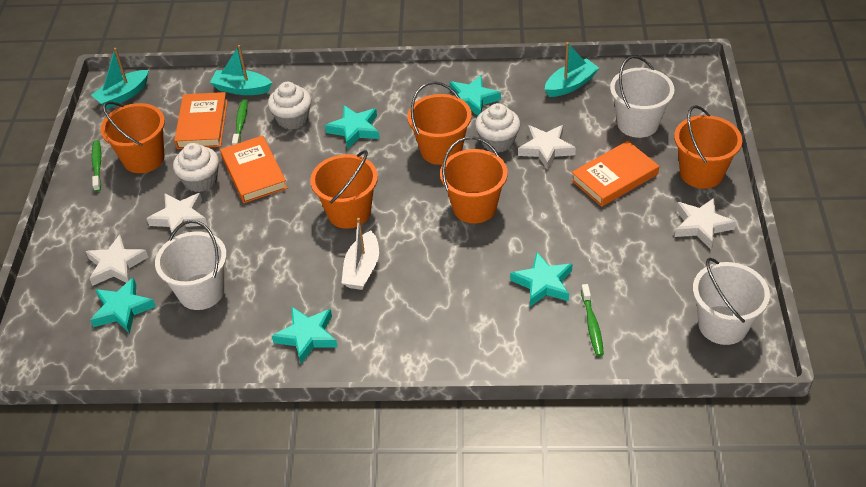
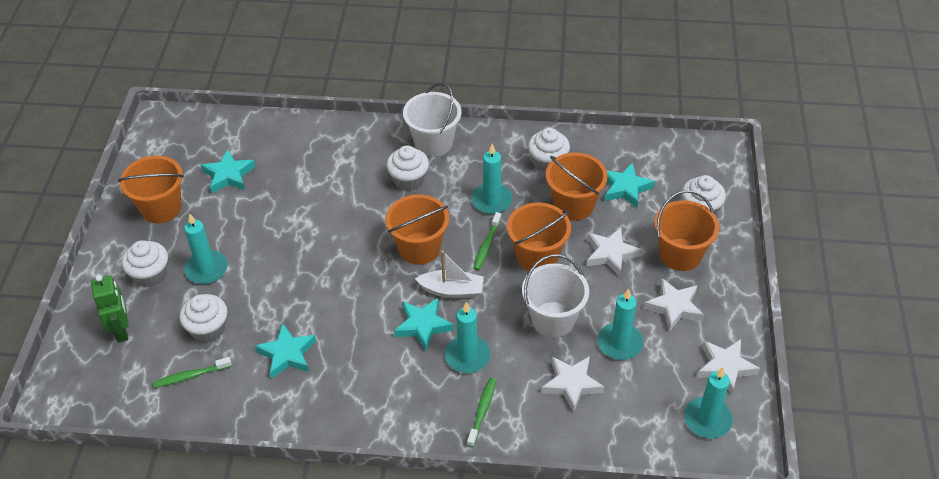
green robot: none = 0 -> [91,275,129,343] = 1
orange book: [174,92,228,149] [220,135,287,203] [571,141,659,207] = 3 -> none = 0
turquoise boat: [91,48,149,109] [210,45,272,95] [545,42,599,97] = 3 -> none = 0
turquoise candle: none = 0 -> [184,213,228,284] [445,302,491,373] [472,143,513,214] [598,288,643,360] [684,367,733,438] = 5
turquoise star: [90,277,156,334] [272,307,338,364] [325,105,379,150] [450,75,501,116] [510,252,573,307] = 5 -> [201,149,255,193] [255,323,316,379] [394,298,454,351] [605,162,655,208] = 4
white bucket: [155,220,227,310] [610,55,675,138] [693,258,770,345] = 3 -> [403,83,461,157] [522,254,589,337] = 2
white cupcake: [173,143,219,192] [268,82,311,130] [475,103,520,153] = 3 -> [122,240,168,287] [179,294,228,342] [386,145,429,191] [528,128,570,172] [682,175,726,214] = 5

